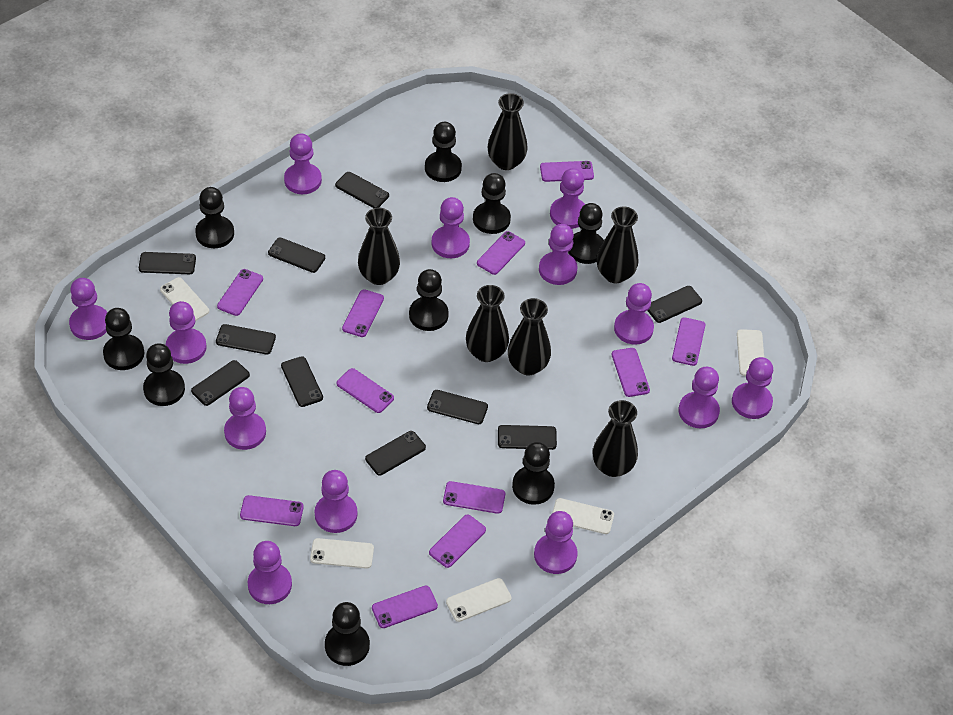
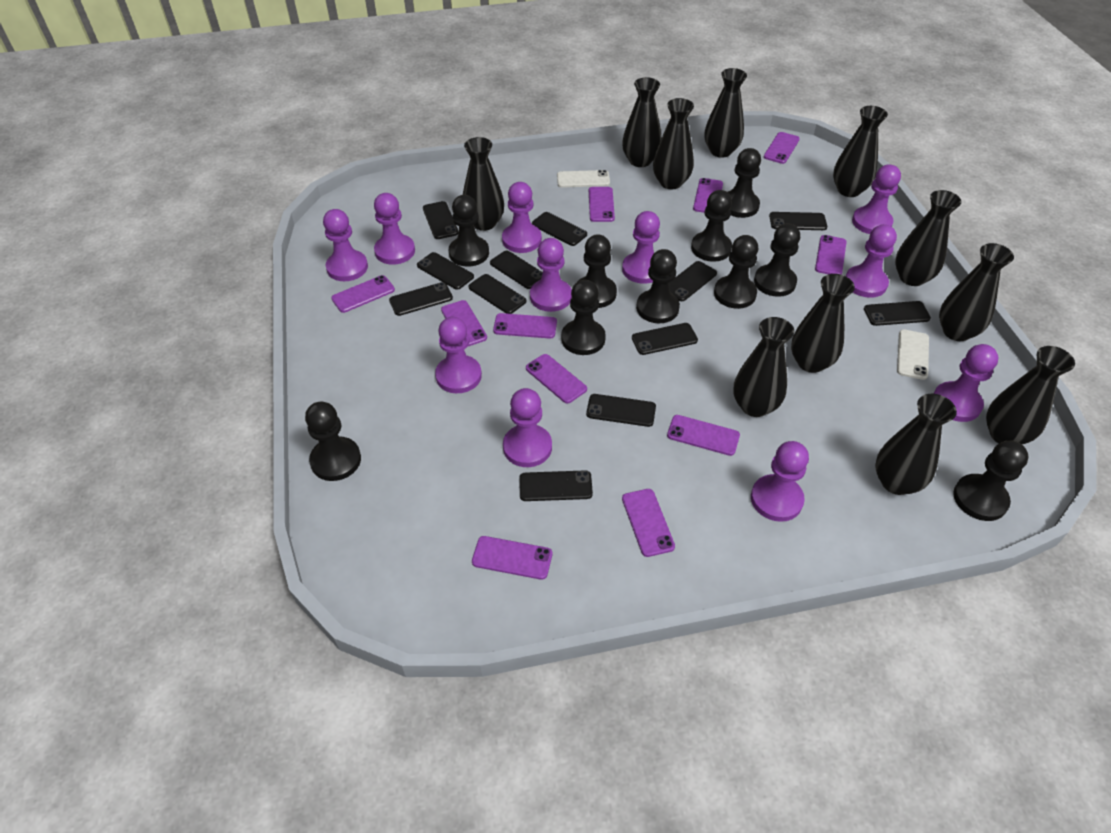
black pawn: [103,308,144,370] [143,343,185,406] [195,187,234,248] [325,602,370,666] [409,269,449,331] [425,122,462,182] [473,173,511,234] [512,442,555,505] [568,203,604,264] = 9 -> [305,402,361,481] [449,195,489,267] [561,280,606,355] [579,234,617,308] [636,249,680,323] [691,190,732,262] [714,235,758,309] [728,148,761,218] [754,223,800,297] [953,441,1028,521] = 10
black phone: [139,252,196,274] [191,360,250,406] [216,324,276,355] [268,238,325,273] [281,356,323,407] [335,172,389,208] [365,431,426,476] [427,390,488,424] [498,425,557,450] [647,286,702,323] = 10 -> [389,282,453,316] [417,252,474,290] [423,201,459,239] [469,274,526,314] [490,250,543,289] [519,470,593,501] [532,212,587,246] [586,394,656,427] [632,323,698,355] [669,261,717,301] [769,212,827,230] [864,301,931,326] = 12
black vase: [358,208,400,285] [466,285,509,362] [488,93,528,170] [508,298,551,375] [593,400,638,477] [597,206,639,283] = 6 -> [463,137,504,231] [622,77,661,167] [653,98,694,189] [705,68,747,158] [733,317,794,417] [791,274,855,373] [833,106,888,197] [875,394,957,495] [895,190,962,286] [939,243,1014,341] [986,346,1075,444] = 11
purple pawn: [69,278,108,340] [166,301,207,364] [224,387,266,450] [247,541,292,604] [284,133,322,194] [315,470,358,533] [432,197,470,258] [534,511,578,574] [539,224,578,285] [550,168,585,229] [614,283,654,345] [678,367,720,428] [732,357,773,419] = 13 -> [323,209,368,281] [374,193,415,265] [435,317,482,393] [502,182,542,253] [503,388,552,467] [530,238,572,312] [622,211,660,284] [751,441,809,522] [846,224,897,298] [852,165,901,234] [933,344,998,422] = 11
white phone: [160,277,209,321] [310,538,374,569] [446,578,512,622] [552,498,614,534] [737,329,764,376] = 5 -> [557,170,610,188] [897,329,929,380] = 2

